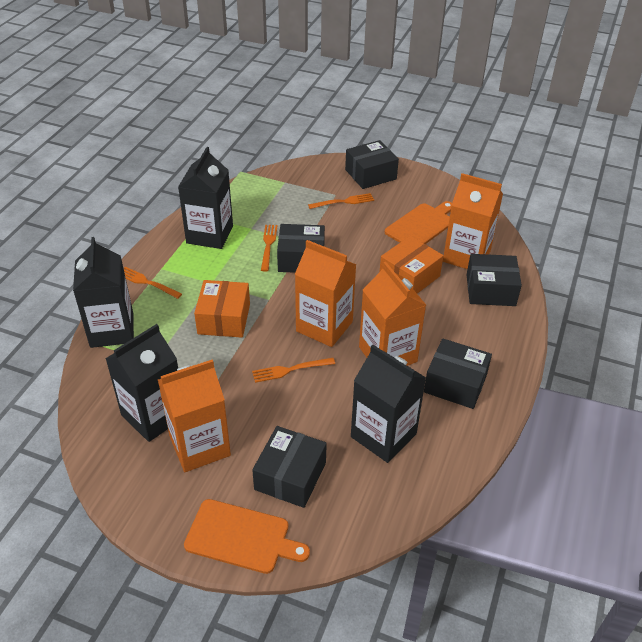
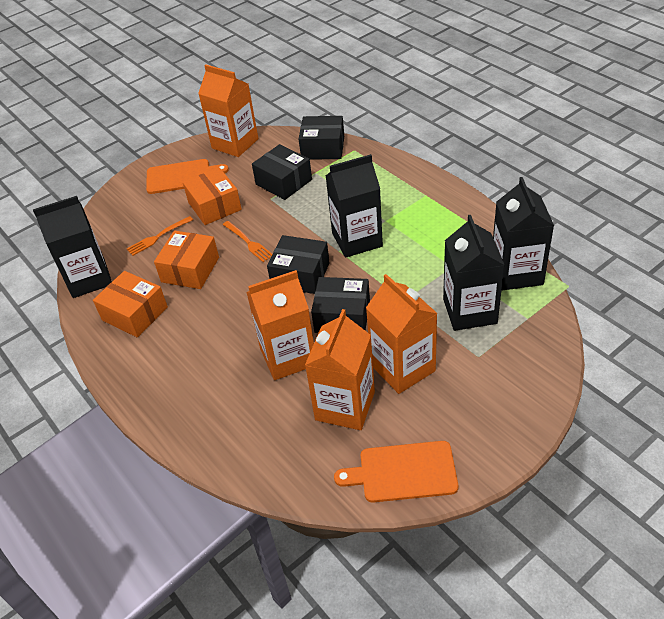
black box: [252,426,327,508] [277,224,325,273] [345,140,399,189] [424,338,492,409] [467,254,522,306] = 5 -> [252,144,312,200] [267,235,330,294] [299,116,344,160] [311,277,370,333] = 4
orange box: [194,280,250,338] [380,236,443,293] = 2 -> [93,271,168,337] [154,231,219,289] [183,167,242,225] = 3
orange fork: [124,267,182,299] [252,358,335,383] [261,225,277,272] [308,193,374,209] = 4 -> [127,216,193,256] [223,221,273,262] = 2

